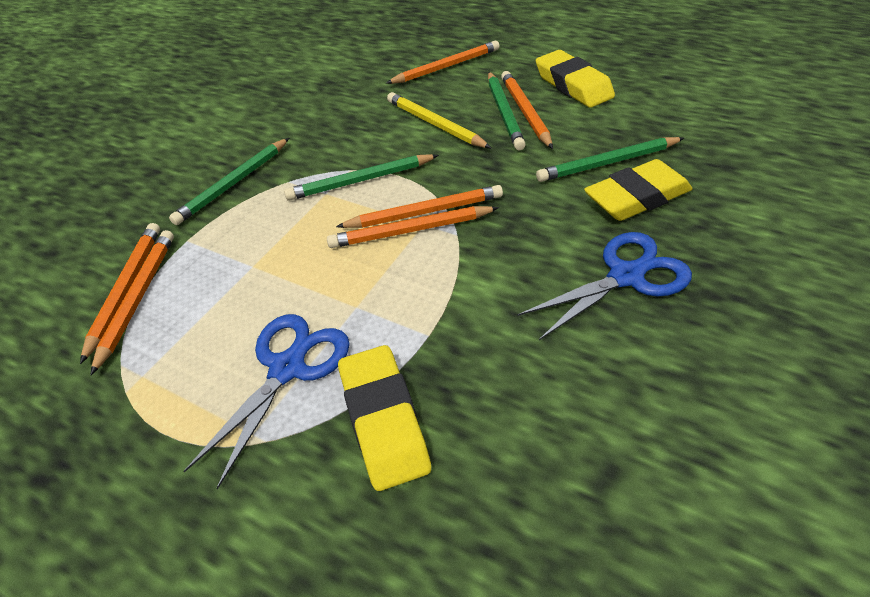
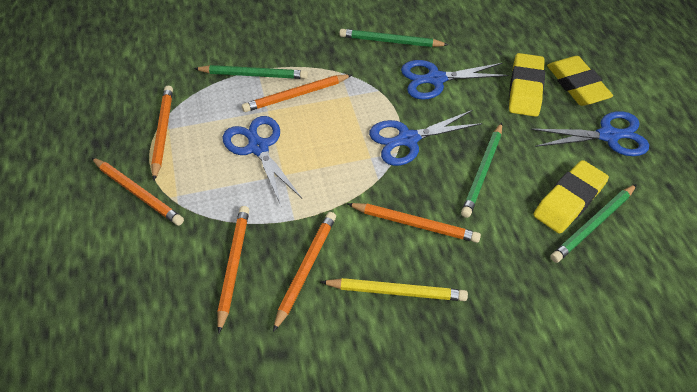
blue scissors: [183,314,350,490] [518,232,692,340] = 2 -> [223,116,302,205] [369,110,483,166] [401,60,509,100] [530,111,649,156] = 4

